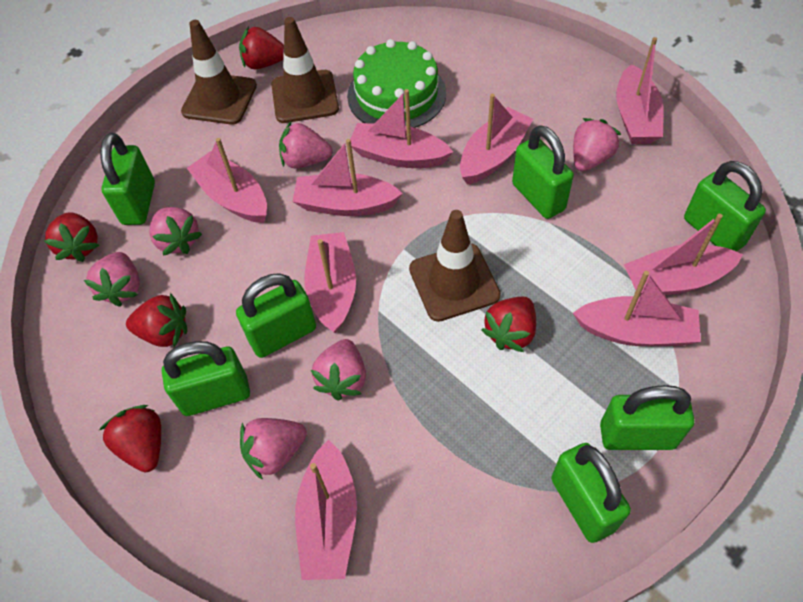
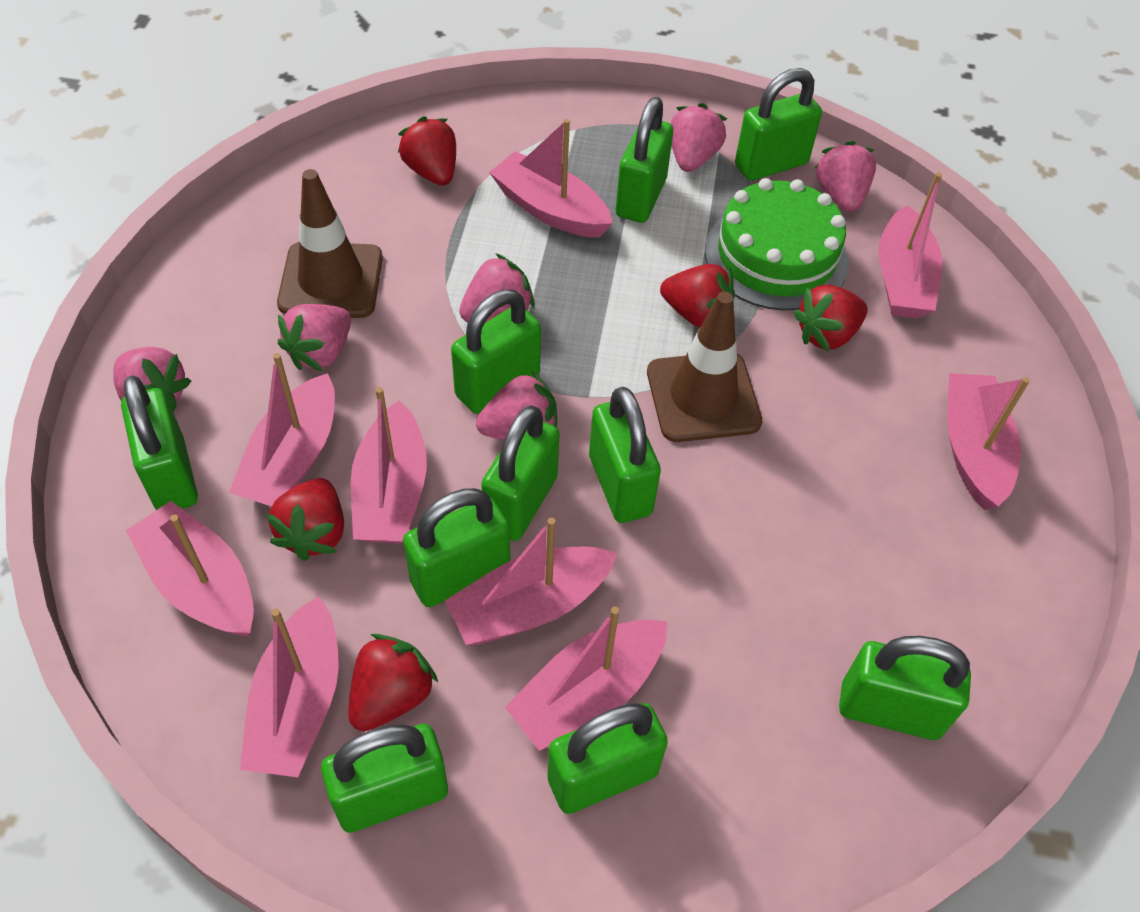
brown traffic cone: [181,20,257,124] [271,17,339,123] [409,210,501,322] = 3 -> [277,169,383,318] [647,291,762,442] = 2
green padlock: [100,133,155,225] [162,341,250,416] [236,273,316,358] [512,125,574,219] [551,443,631,543] [600,385,694,450] [684,161,766,252] = 7 -> [121,375,198,510] [321,724,448,833] [403,488,510,607] [451,290,541,414] [481,405,560,541] [547,703,668,814] [589,387,661,523] [616,97,673,223] [735,68,822,181] [839,636,971,740] = 10

